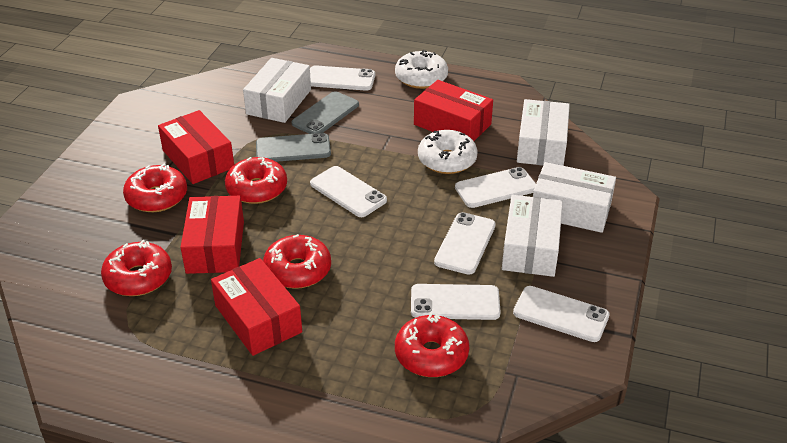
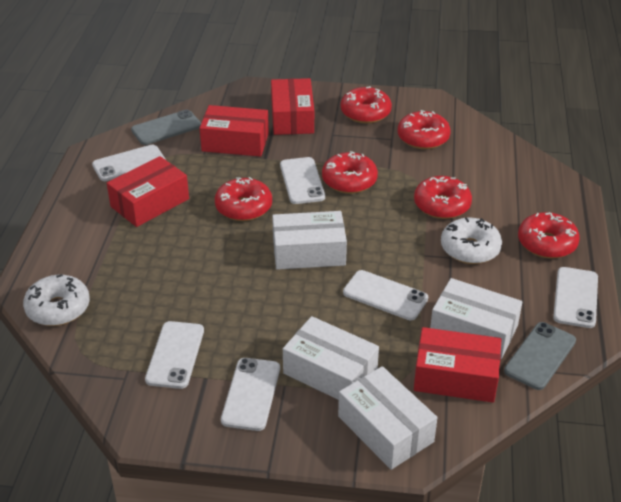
red donut: [101,240,172,296] [123,164,187,212] [225,157,287,204] [263,234,331,289] [395,313,469,377] = 5 -> [215,177,272,221] [322,151,378,194] [341,86,392,123] [397,110,451,149] [414,176,472,219] [518,212,580,259] = 6

